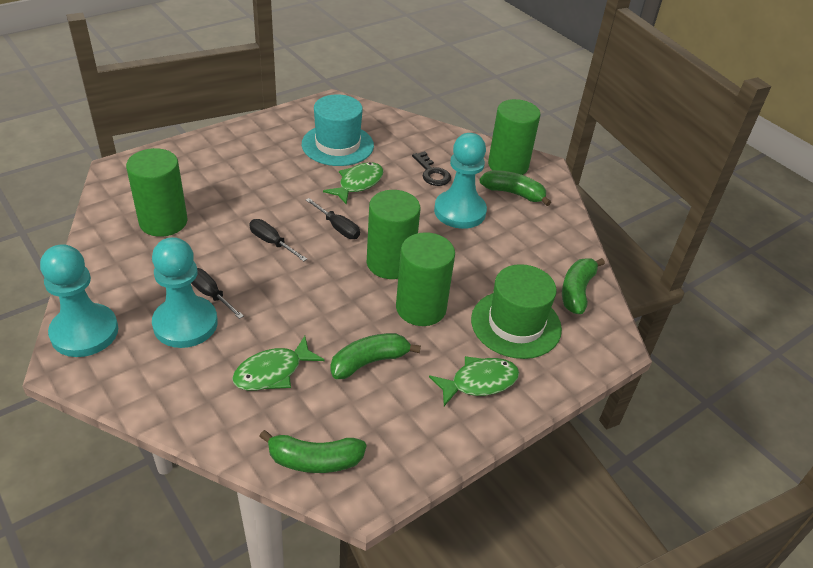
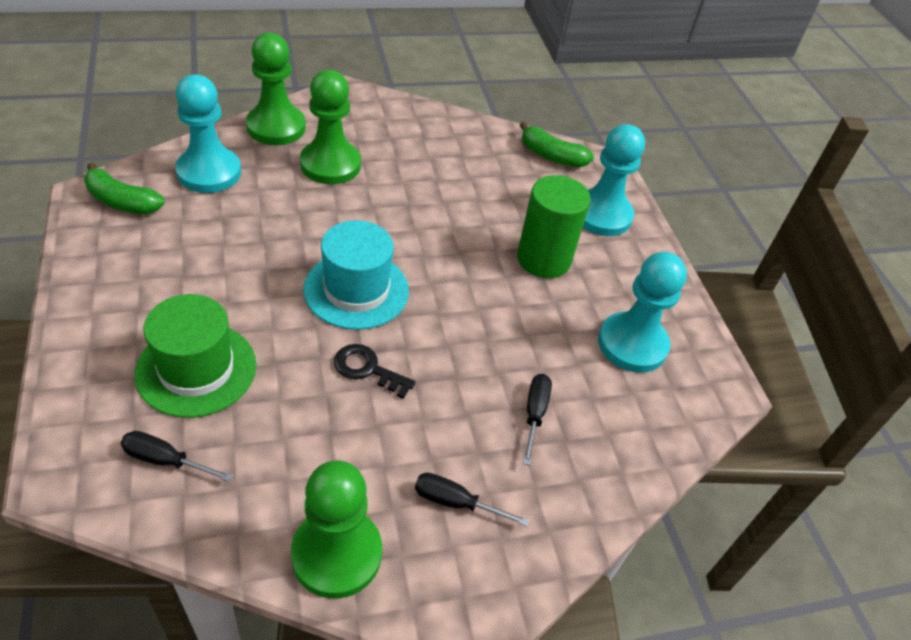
green banana: [259,430,366,473] [330,333,421,379] [479,170,551,206] [562,258,605,314] = 4 -> [84,163,165,214] [520,122,594,167] = 2
green cylinder: [126,148,188,237] [367,190,420,279] [396,232,455,326] [488,99,540,175] = 4 -> [517,175,591,278] = 1
green fish: [232,336,324,391] [323,162,384,205] [429,356,519,406] = 3 -> none = 0
green pawn: none = 0 -> [246,33,306,145] [291,461,382,599] [300,70,361,184] = 3

